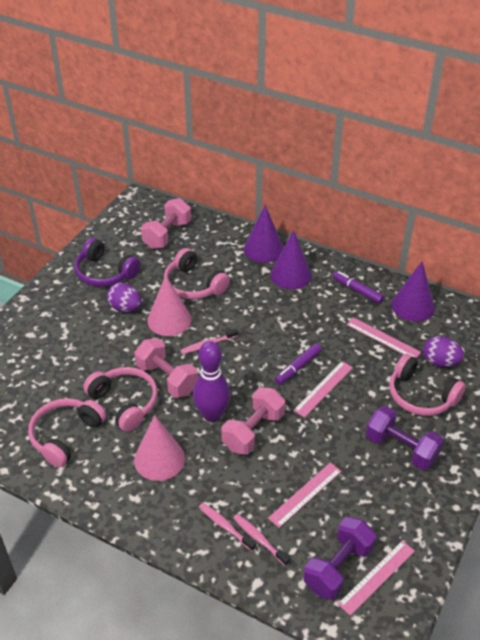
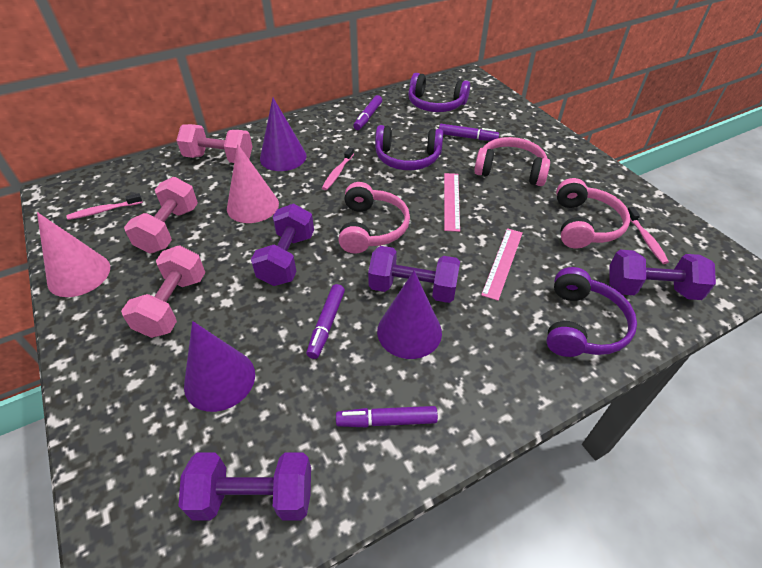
pink headphones: [28,398,106,467] [83,367,158,432] [164,248,230,299] [389,354,466,416] = 4 -> [338,182,410,254] [474,137,550,186] [556,178,630,248] = 3
pink ruler: [268,462,341,528] [293,361,353,418] [338,541,415,616] [346,317,421,358] = 4 -> [444,173,460,232] [481,228,522,301] = 2
purple bowling pin: [193,341,231,422] = 1 -> none = 0
purple dumbbell: [303,517,376,600] [366,406,444,470] = 2 -> [179,452,311,520] [251,204,314,286] [368,246,460,303] [609,250,716,300] = 4
purple egg: [107,283,141,312] [423,336,464,367] = 2 -> none = 0
purple headphones: [74,238,140,287] = 1 -> [375,125,443,170] [408,73,470,112] [546,267,637,357] = 3
purple marker: [275,343,322,385] [333,271,384,304] = 2 -> [306,284,345,359] [336,406,438,428] [353,95,382,130] [439,124,499,141] = 4

